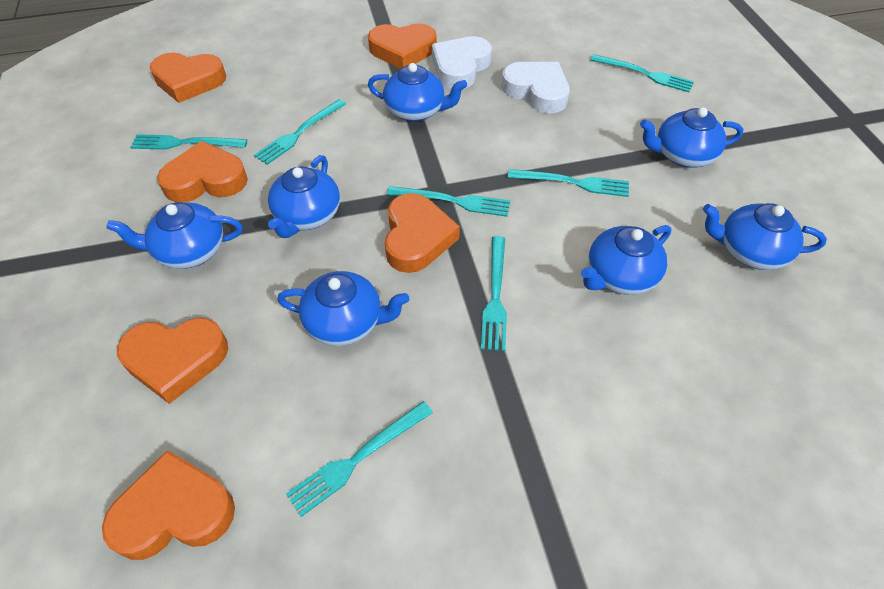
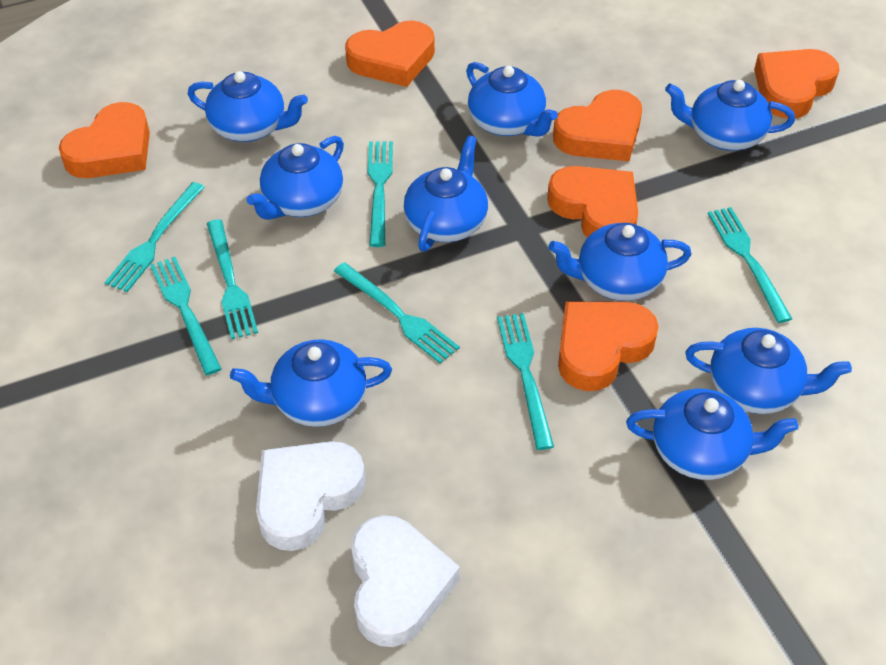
blue teapot: [107,202,242,269] [268,155,340,238] [277,271,409,346] [368,63,467,122] [581,225,672,295] [640,107,743,168] [703,203,827,270] = 7 -> [188,71,308,142] [230,339,392,427] [247,136,344,220] [404,135,488,252] [466,62,558,137] [548,223,692,301] [626,389,798,480] [665,80,795,151] [685,328,852,414] = 9

